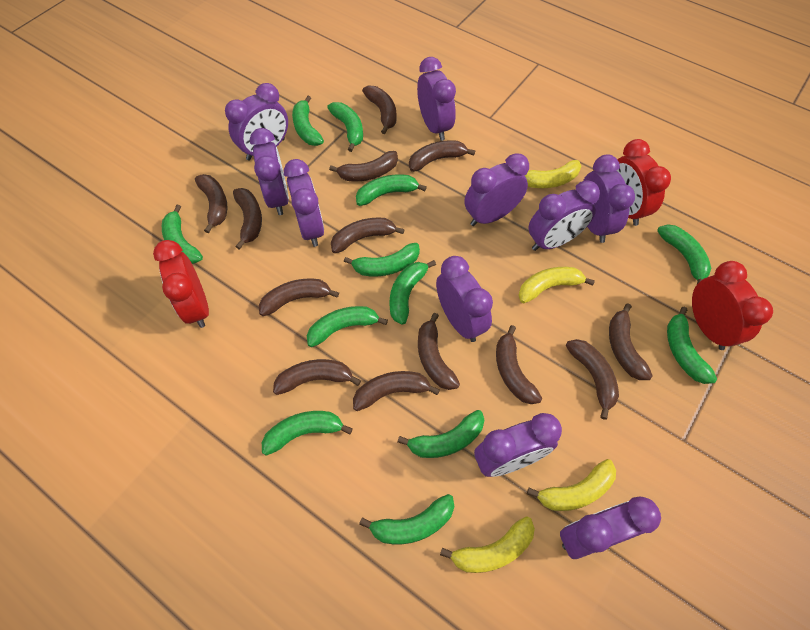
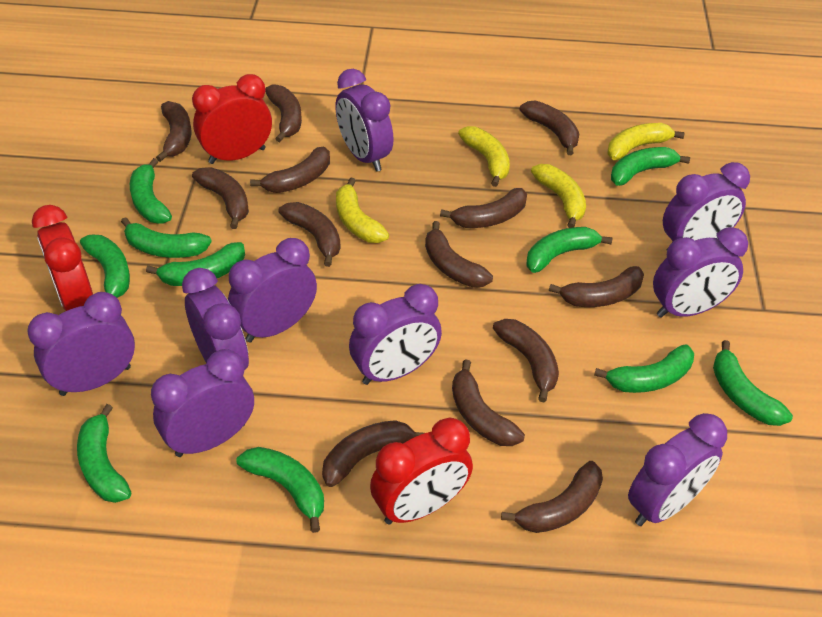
green banana: [162,204,203,264] [262,411,353,456] [292,96,324,146] [307,306,388,347] [327,102,363,152] [344,243,420,276] [356,174,427,206] [359,494,455,544] [390,260,436,325] [398,410,484,458] [657,224,711,284] [667,307,717,384] = 12 -> [77,404,131,503] [80,235,130,298] [121,217,212,258] [130,158,172,224] [146,242,245,286] [237,447,324,533] [526,227,613,273] [594,344,694,393] [611,147,690,186] [713,340,793,426] = 10
purple clock: [225,83,288,160] [250,128,289,215] [284,159,324,247] [417,57,456,141] [436,256,493,342] [464,153,529,226] [474,413,562,477] [528,180,600,251] [560,497,661,559] [583,155,635,243] = 10 -> [27,292,135,396] [151,349,254,457] [182,268,249,369] [228,238,317,343] [335,69,394,172] [349,284,442,385] [628,413,727,526] [653,227,748,318] [663,162,750,249] = 9

